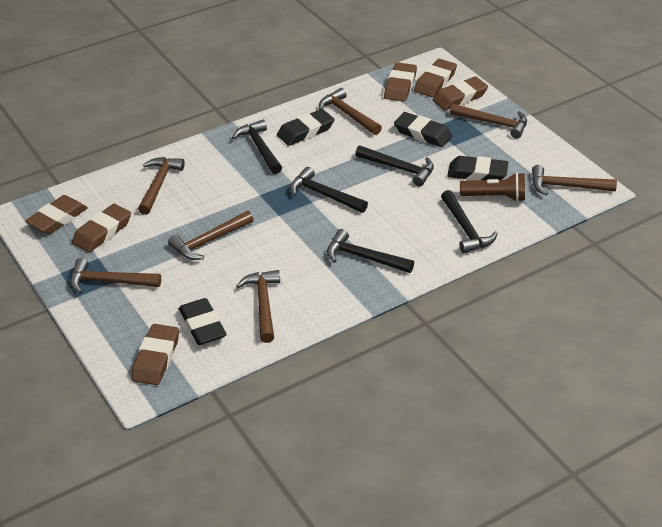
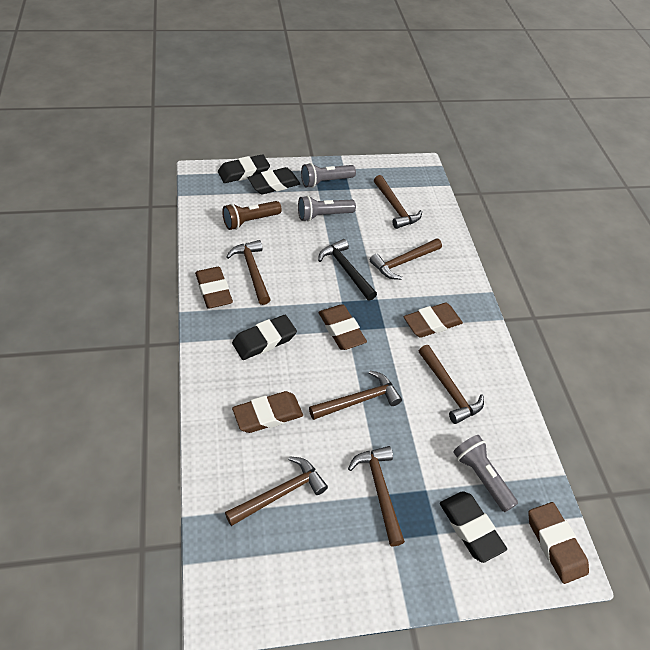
black hammer: [232,120,282,174] [290,167,368,213] [327,229,414,273] [355,145,434,186] [441,190,498,254] = 5 -> [318,239,377,301] = 1
brown eraser: [25,195,88,234] [72,204,131,253] [131,324,179,385] [384,62,417,102] [414,59,457,97] [432,77,488,110] = 6 -> [195,267,233,309] [232,391,303,433] [319,304,367,350] [404,303,463,338] [528,502,589,584] = 5
grey flashlight: none = 0 -> [298,195,356,221] [301,163,356,188] [453,435,518,512] = 3

